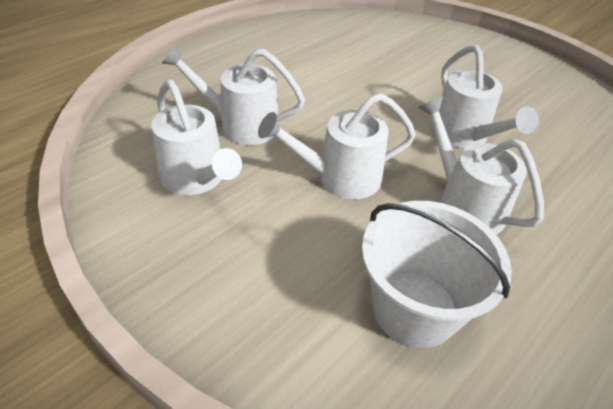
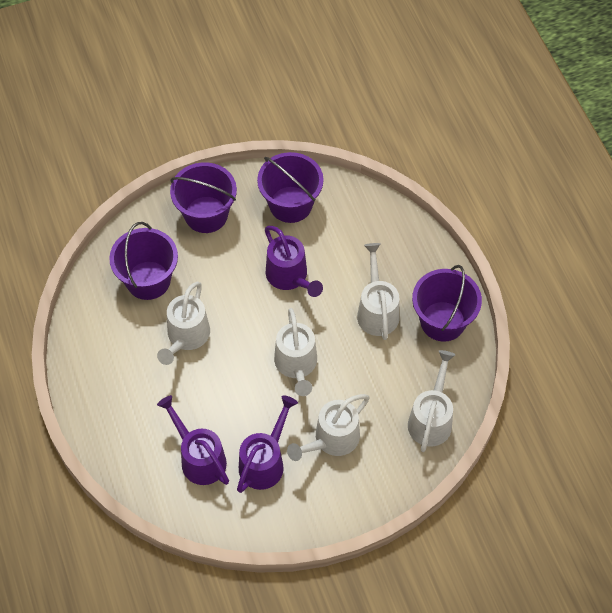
purple bucket: none = 0 -> [109,222,178,300] [170,162,237,233] [257,152,324,223] [412,265,482,342] = 4
purple watering can: none = 0 -> [157,395,229,485] [237,395,298,493] [265,226,323,297] = 3
white bucket: [362,201,512,348] = 1 -> none = 0

